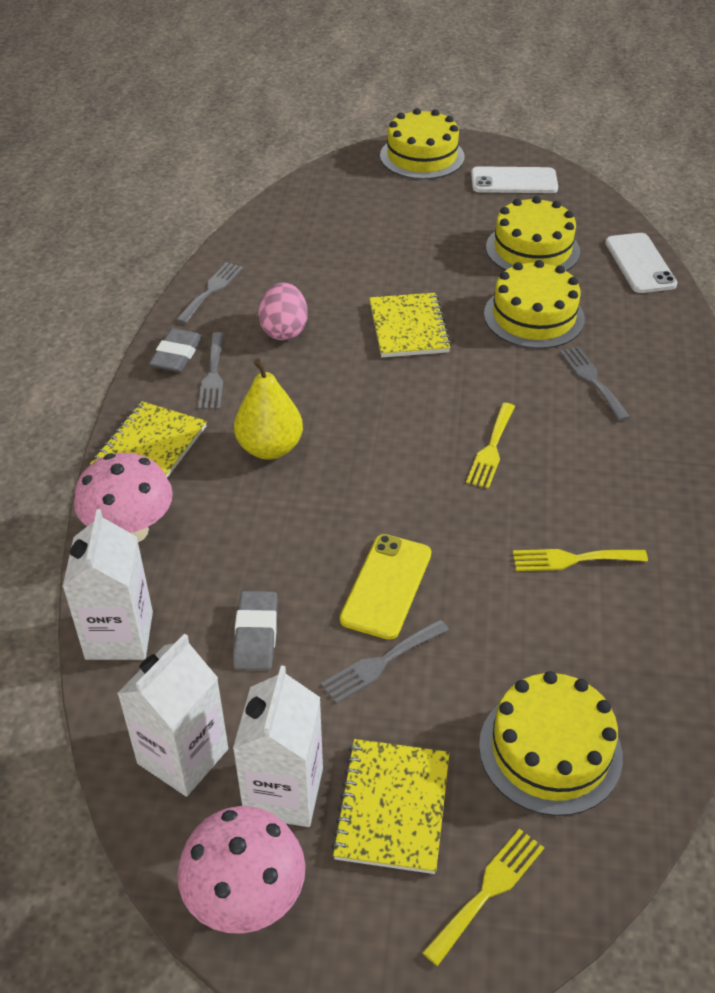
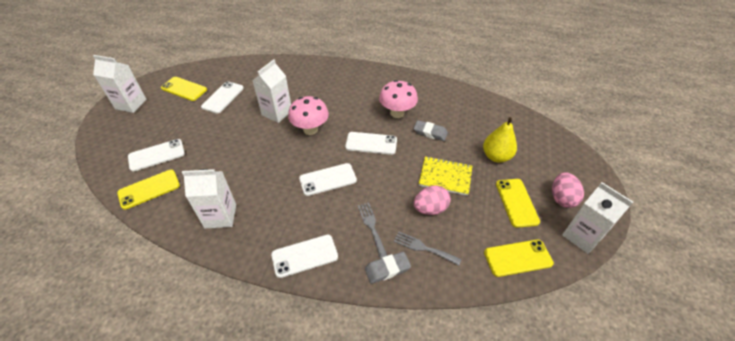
grey fork: [176,262,243,324] [198,332,225,409] [321,619,449,704] [560,346,630,421] = 4 -> [358,203,387,259] [393,231,462,265] = 2
pink egg: [258,282,308,340] = 1 -> [414,185,451,215] [552,172,584,208] = 2
white carton: [63,509,153,660] [117,634,228,797] [233,665,323,827] = 3 -> [93,55,147,113] [182,169,236,229] [253,59,291,123] [562,182,633,254] = 4
white phone: [471,166,558,193] [605,233,678,293] = 2 -> [128,139,185,172] [201,81,244,114] [271,235,338,278] [299,163,357,196] [345,132,397,155] = 5
yellow cake: [380,108,465,179] [479,671,623,816] [484,260,585,349] [486,196,580,271] = 4 -> none = 0
yellow fork: [422,829,544,966] [466,403,515,489] [513,549,648,571] = 3 -> none = 0
yellow notebook: [90,401,207,478] [331,739,450,874] [369,293,452,357] = 3 -> [419,156,472,196] = 1
yellow phone: [340,534,431,640] = 1 -> [117,170,180,210] [161,77,207,101] [484,239,554,277] [496,179,540,228] = 4

